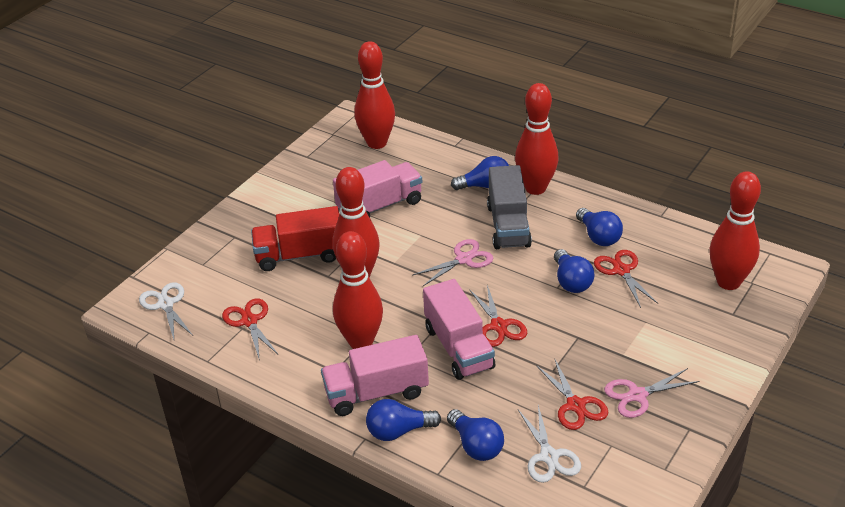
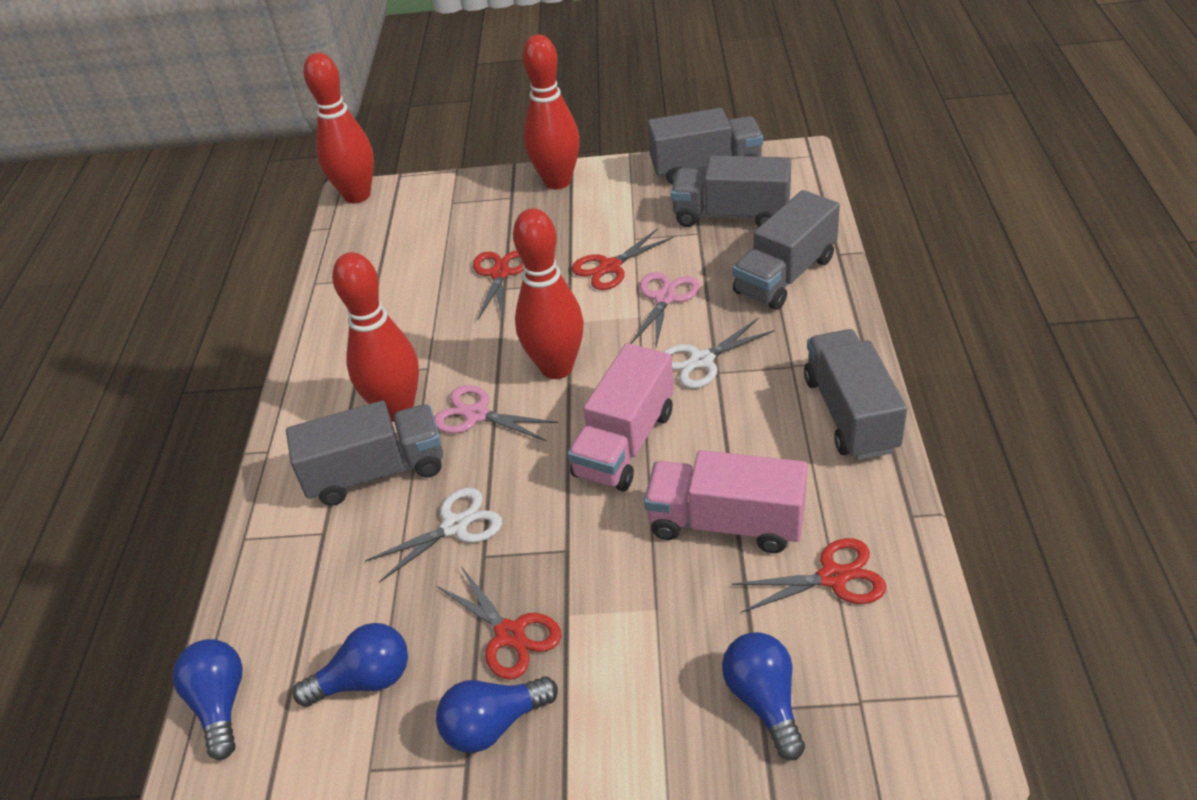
blue light bulb: [366,399,441,441] [447,409,504,461] [451,156,509,190] [554,249,594,293] [576,208,623,246] = 5 -> [172,639,243,760] [293,623,408,707] [436,676,558,753] [722,632,805,760] = 4
grey truck: [487,165,532,249] = 1 -> [286,401,443,506] [648,108,763,184] [671,155,791,227] [732,190,840,310] [804,329,907,460] = 5
pink truck: [321,335,429,416] [333,160,422,217] [423,279,495,380] = 3 -> [567,343,674,491] [644,450,808,553] = 2
red bowling pin: [333,167,380,277] [333,231,383,349] [355,41,395,149] [515,83,559,195] [710,171,761,290] = 5 -> [304,53,374,203] [332,252,419,422] [513,208,584,379] [522,35,580,189] = 4
red truck: [251,206,339,271] = 1 -> none = 0

